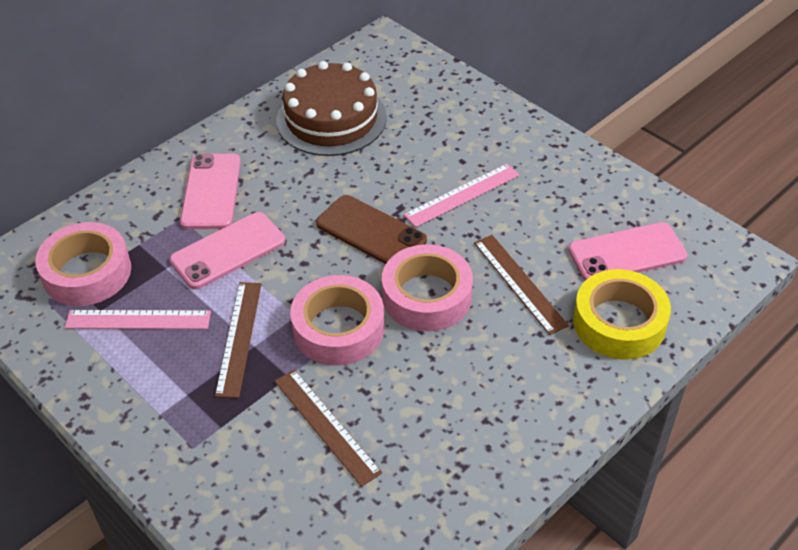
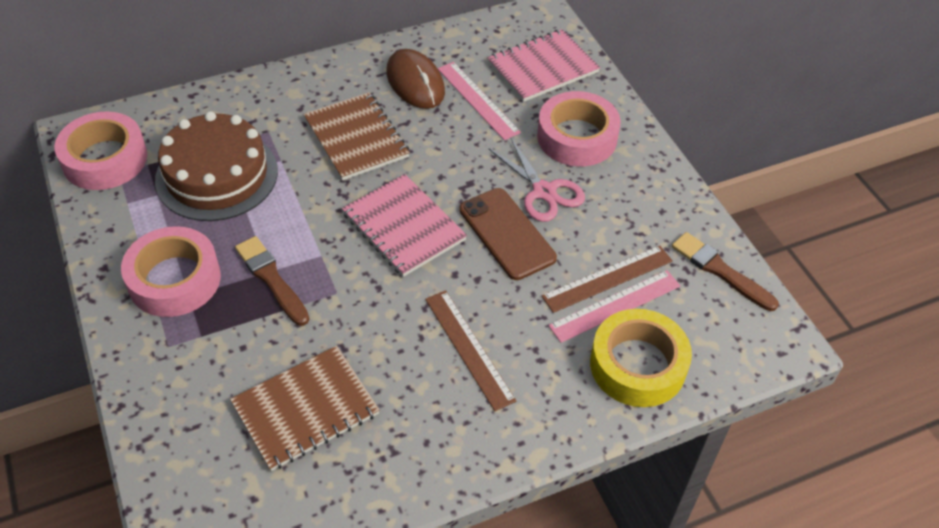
brown brush: none = 0 -> [235,236,309,326] [672,232,779,311] = 2
brown mouse: none = 0 -> [386,49,445,109] = 1
brown notebook: none = 0 -> [230,346,380,471] [303,92,410,181] = 2
brown ruler: [215,282,261,398] [274,369,382,487] [474,235,569,335] = 3 -> [425,290,516,411] [541,246,673,313] = 2
pink notebook: none = 0 -> [342,174,467,277] [487,29,600,102] = 2
pink phone: [170,212,285,289] [180,154,241,229] [568,222,687,281] = 3 -> none = 0
pink scissors: none = 0 -> [488,137,585,222] = 1

